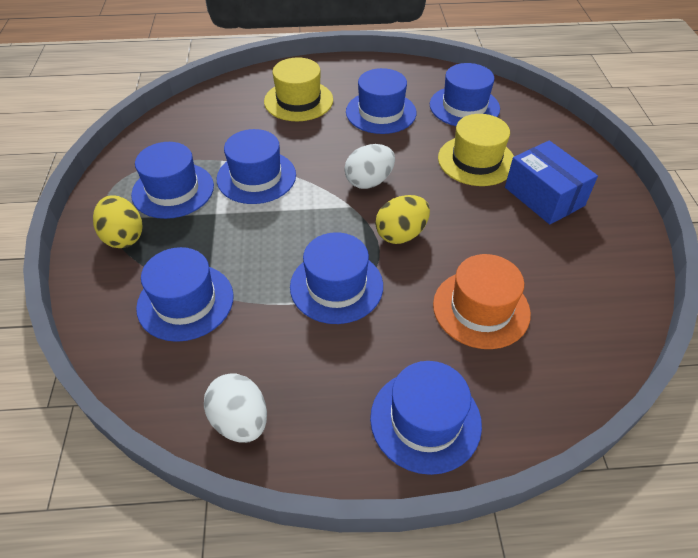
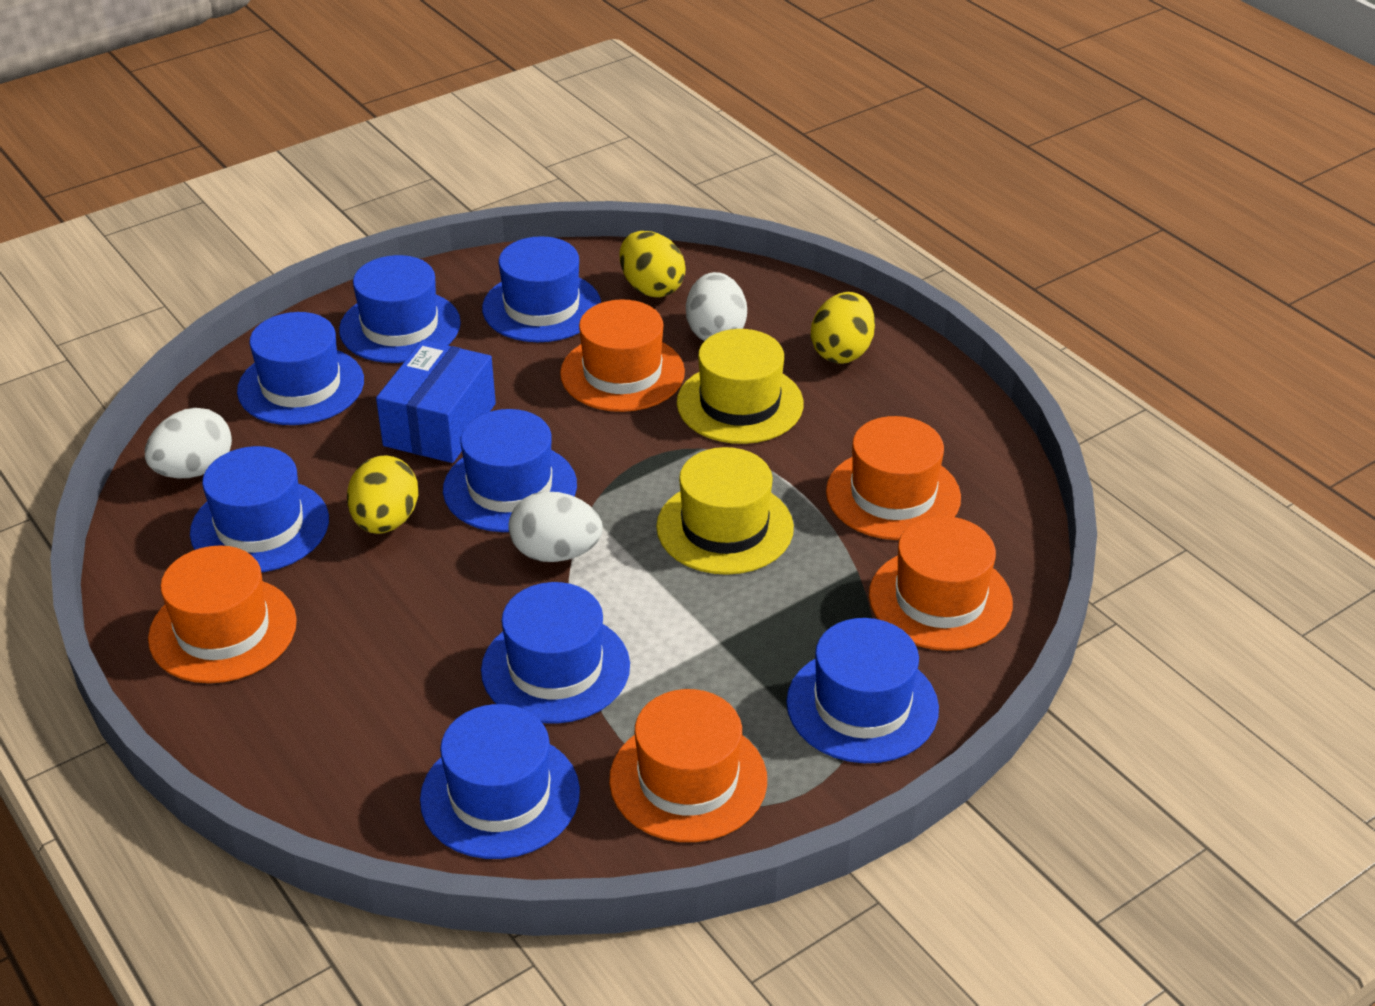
blue hat: [131,142,214,219] [136,247,234,342] [217,129,296,204] [290,232,383,324] [346,68,416,134] [370,361,482,475] [430,63,500,126] = 7 -> [190,446,329,572] [237,312,364,425] [339,255,461,363] [420,704,580,859] [443,409,577,532] [481,582,630,724] [482,236,601,342] [786,618,939,763] = 8
orange hat: [433,254,531,349] = 1 -> [148,545,297,683] [560,299,685,412] [609,689,767,842] [826,416,961,540] [869,516,1013,651] = 5
white egg: [204,373,267,443] [344,144,395,189] = 2 -> [145,408,232,478] [509,492,603,562] [686,272,747,341] = 3
yellow egg: [93,195,142,248] [375,195,430,244] = 2 -> [347,455,418,534] [620,231,686,297] [811,292,875,364] = 3

